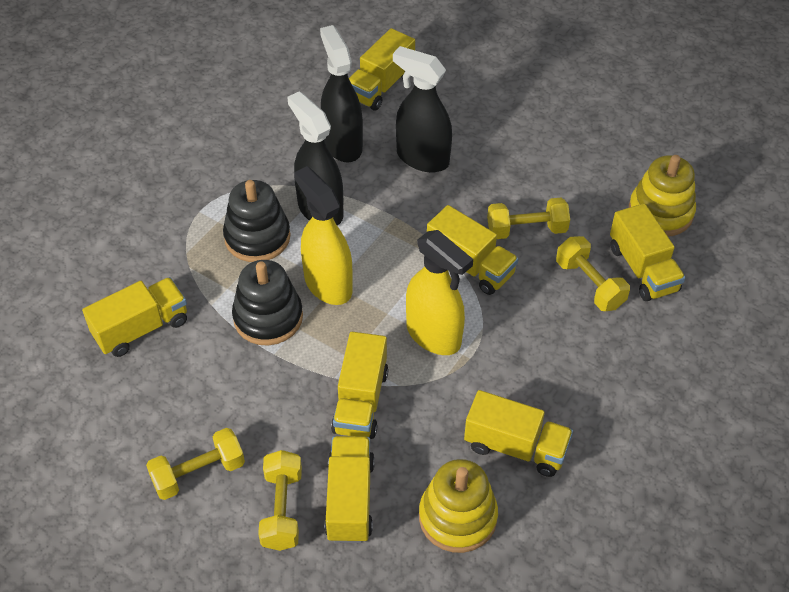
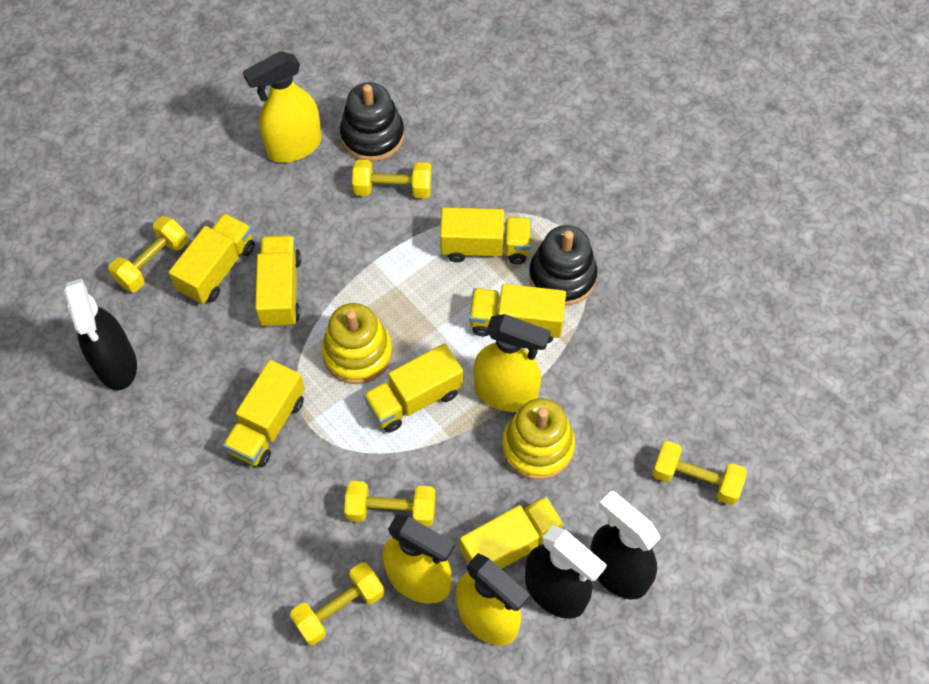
yellow dumbbell: [146,428,245,500] [258,450,302,551] [487,198,570,239] [556,236,630,311] = 4 -> [108,216,188,292] [290,562,384,645] [344,481,436,527] [352,160,432,199] [652,441,747,505] = 5
yellow spray bottle: [294,166,353,305] [406,230,473,355] = 2 -> [243,51,322,163] [383,515,455,604] [456,553,530,646] [474,314,551,412] = 4

